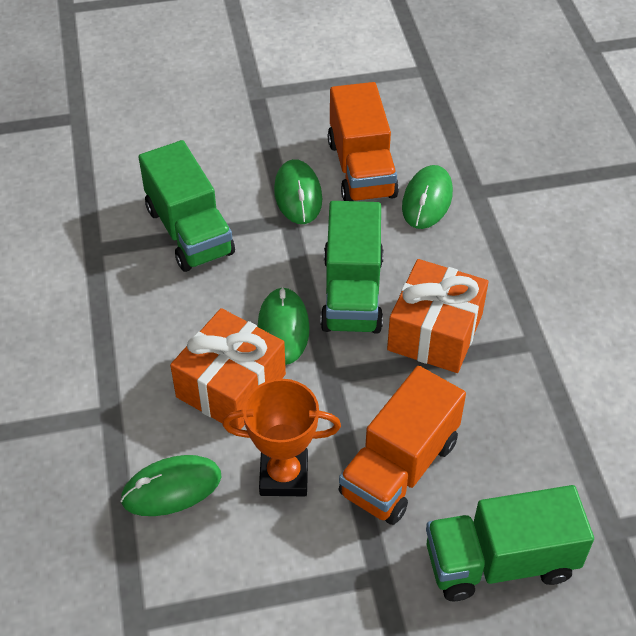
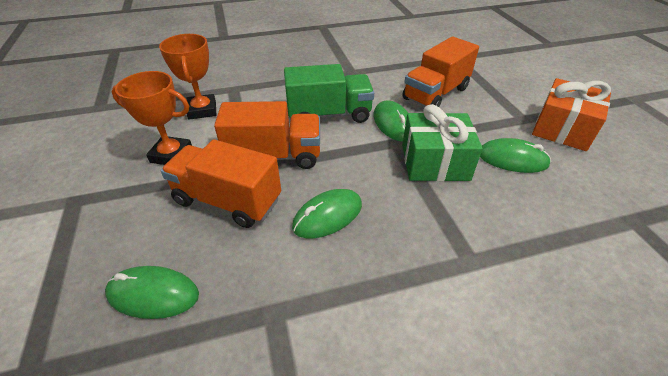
green gift: none = 0 -> [402,104,483,181] = 1
green truck: [139,140,235,272] [320,201,384,334] [426,485,594,602] = 3 -> [284,64,374,123] = 1
orange gift: [170,308,286,429] [387,259,489,373] = 2 -> [532,78,611,151] = 1
orange trophy: [222,379,341,496] = 1 -> [112,71,192,165] [159,34,216,120] = 2
orange truck: [328,82,399,201] [338,366,466,525] = 2 -> [161,139,281,228] [214,101,320,169] [402,37,479,107] = 3

